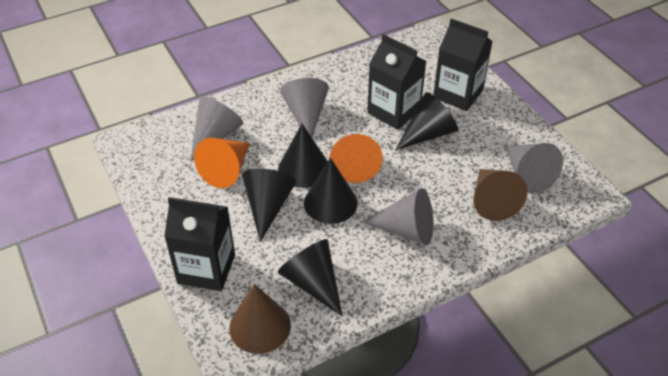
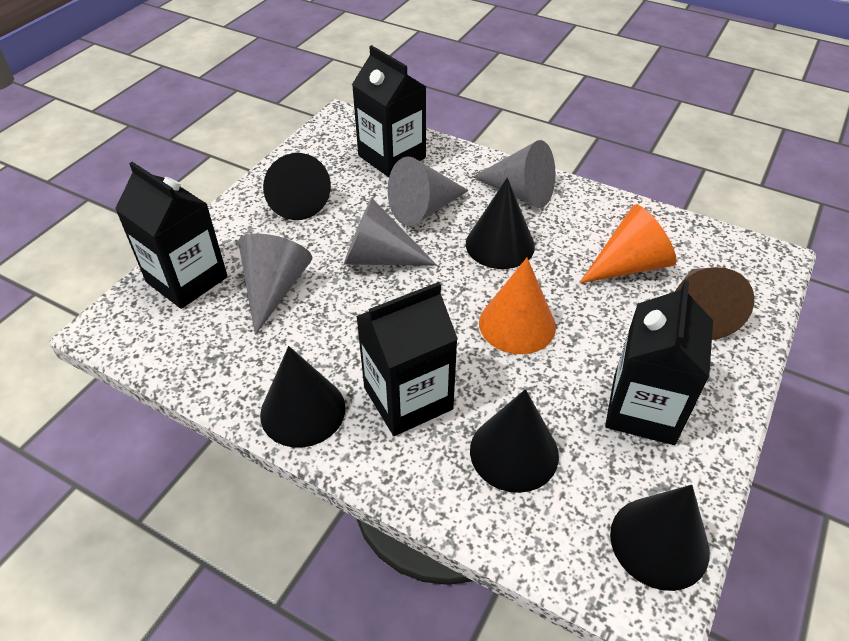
black carton: [164,197,235,291] [367,34,426,130] [433,19,493,111] = 3 -> [115,162,228,309] [352,45,426,177] [356,282,458,436] [605,281,713,445] = 4
brown cone: [229,284,291,354] [474,169,527,221] = 2 -> [675,267,754,340] = 1

